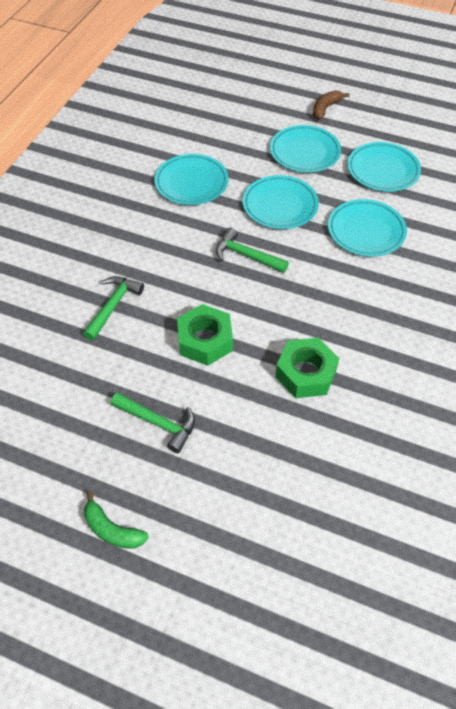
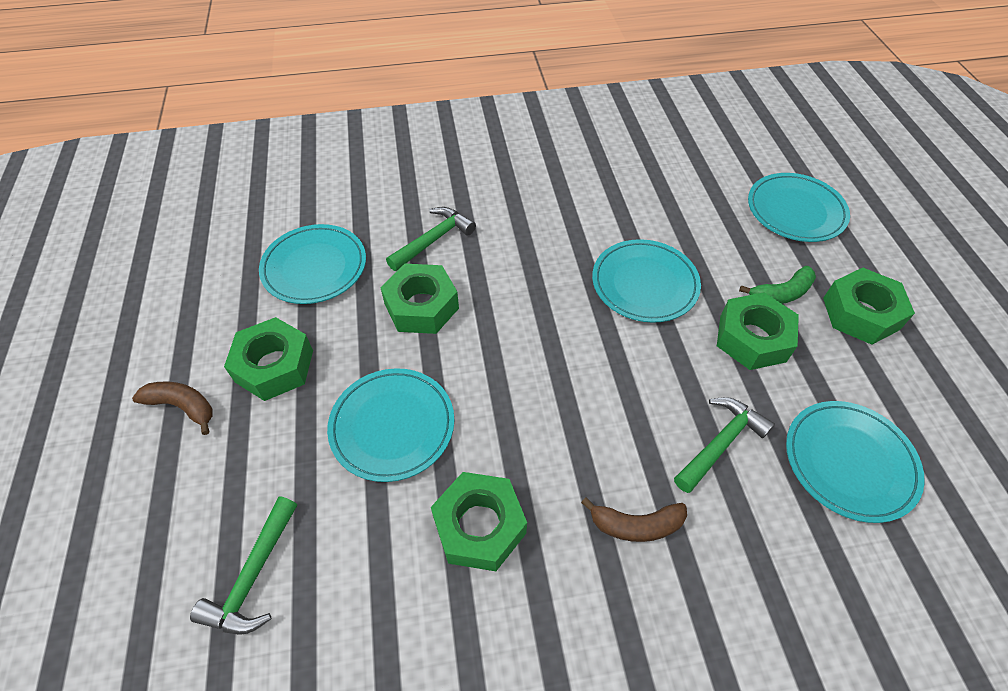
brown banana: [313,90,350,120] = 1 -> [132,381,213,435] [581,497,687,542] = 2
green nut: [177,304,233,366] [275,338,339,398] = 2 -> [224,317,313,401] [380,264,459,334] [431,472,527,571] [717,292,799,370] [823,268,915,345] = 5

